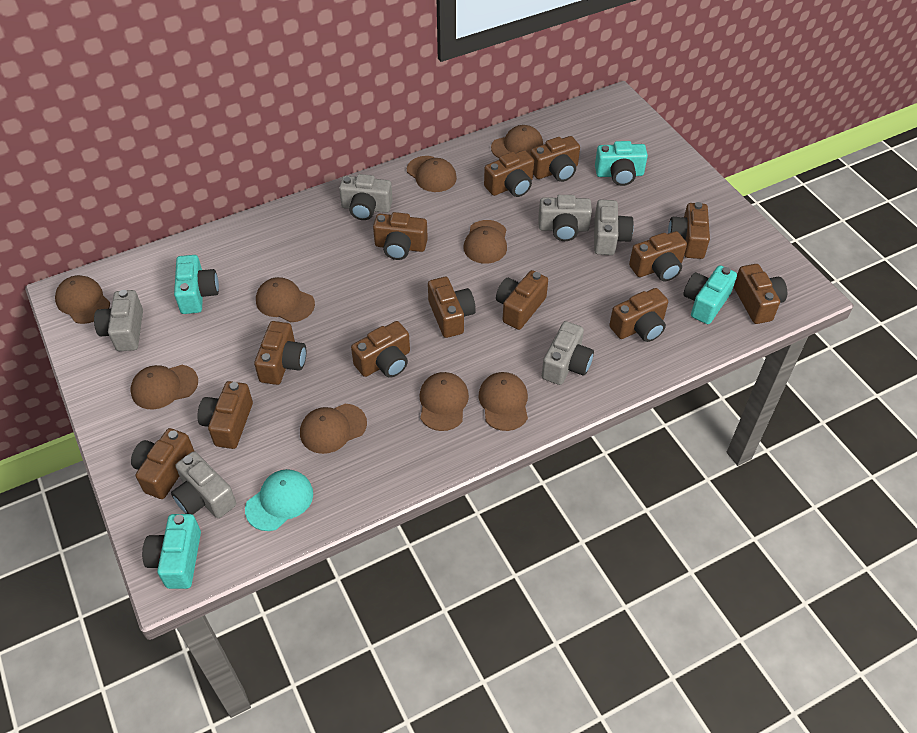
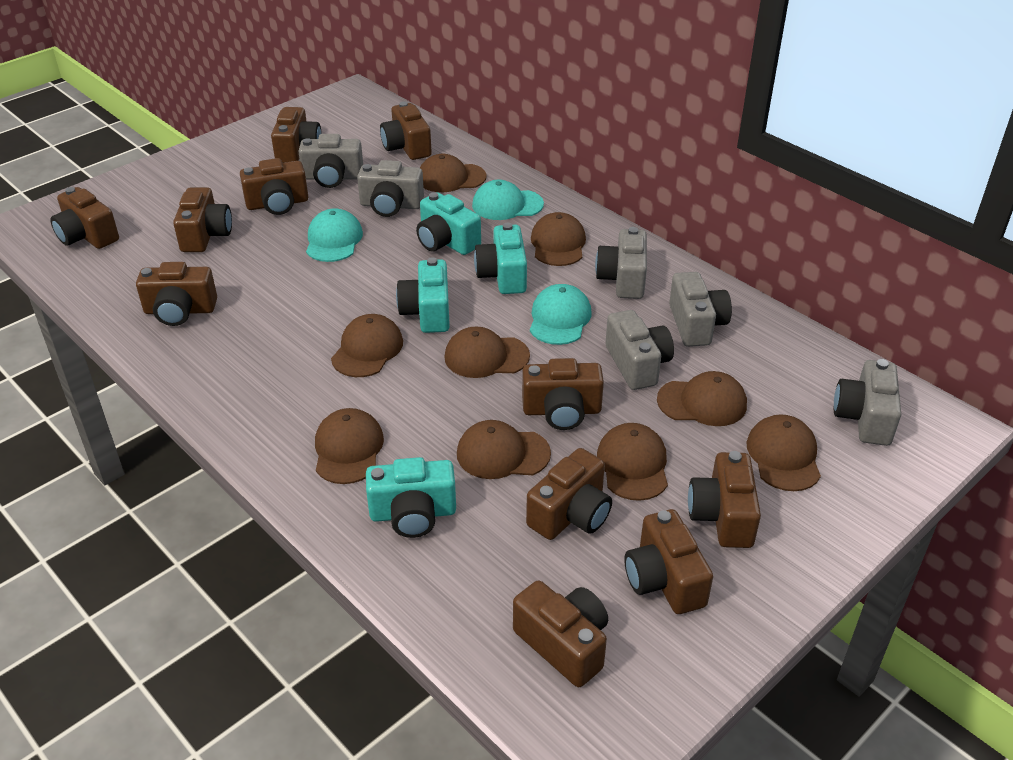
brown camera: [131,428,194,499] [197,381,253,449] [254,321,306,385] [351,321,410,378] [373,212,428,260] [428,277,476,338] [484,150,534,197] [496,270,548,330] [530,136,580,182] [609,288,668,342] [629,231,687,281] [668,202,710,259] [734,264,787,324] = 13 -> [50,187,119,249] [136,262,217,326] [173,187,232,252] [240,158,309,215] [271,107,322,163] [380,102,432,160] [513,580,608,687] [522,358,604,430] [526,448,612,540] [624,509,713,614] [688,451,761,548] = 11
turquoise cap: [245,469,313,531] = 1 -> [306,208,363,262] [472,180,544,220] [530,284,592,345] = 3

